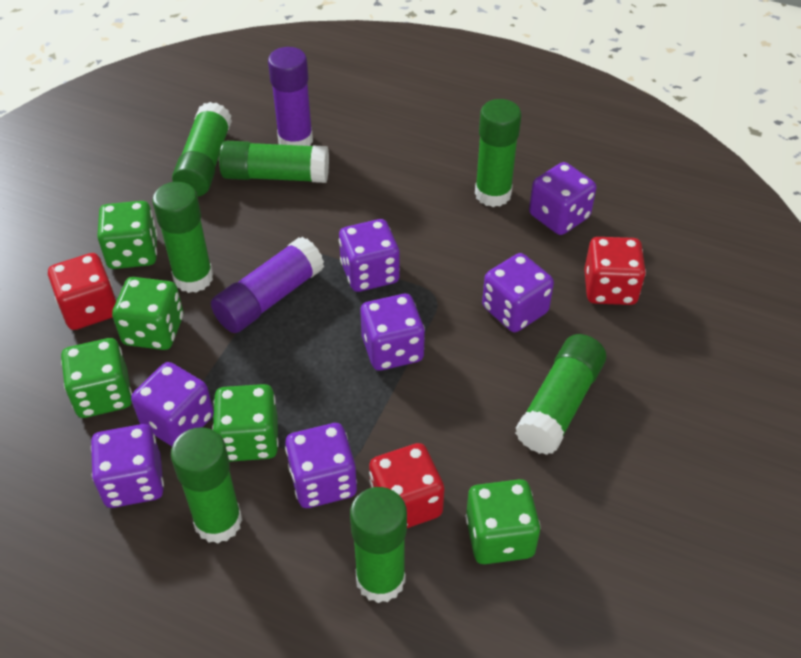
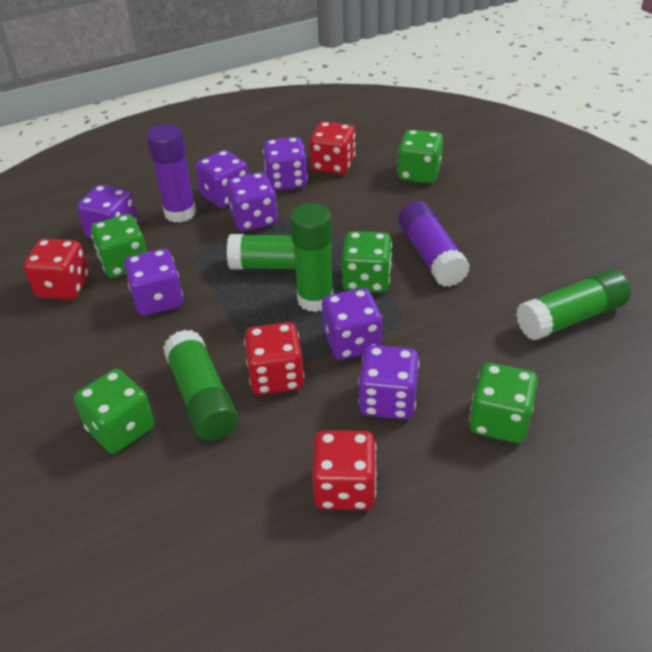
green glue stick: [152,182,213,293] [171,427,242,543] [172,102,232,197] [219,141,329,183] [350,487,407,603] [475,99,521,207] [515,334,606,455] = 7 -> [163,330,239,441] [227,234,332,269] [290,203,334,312] [516,269,631,341] = 4
red dice: [48,253,117,330] [369,443,444,528] [584,237,646,305] = 3 -> [23,239,89,300] [244,322,304,395] [309,122,355,174] [312,430,377,510] = 4

